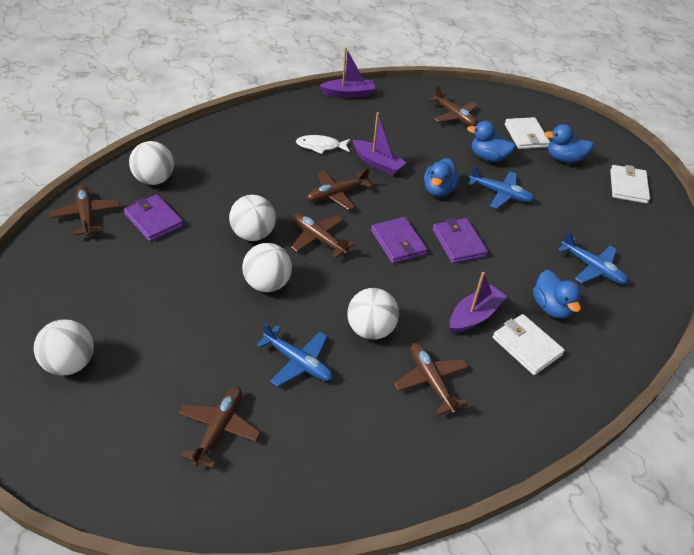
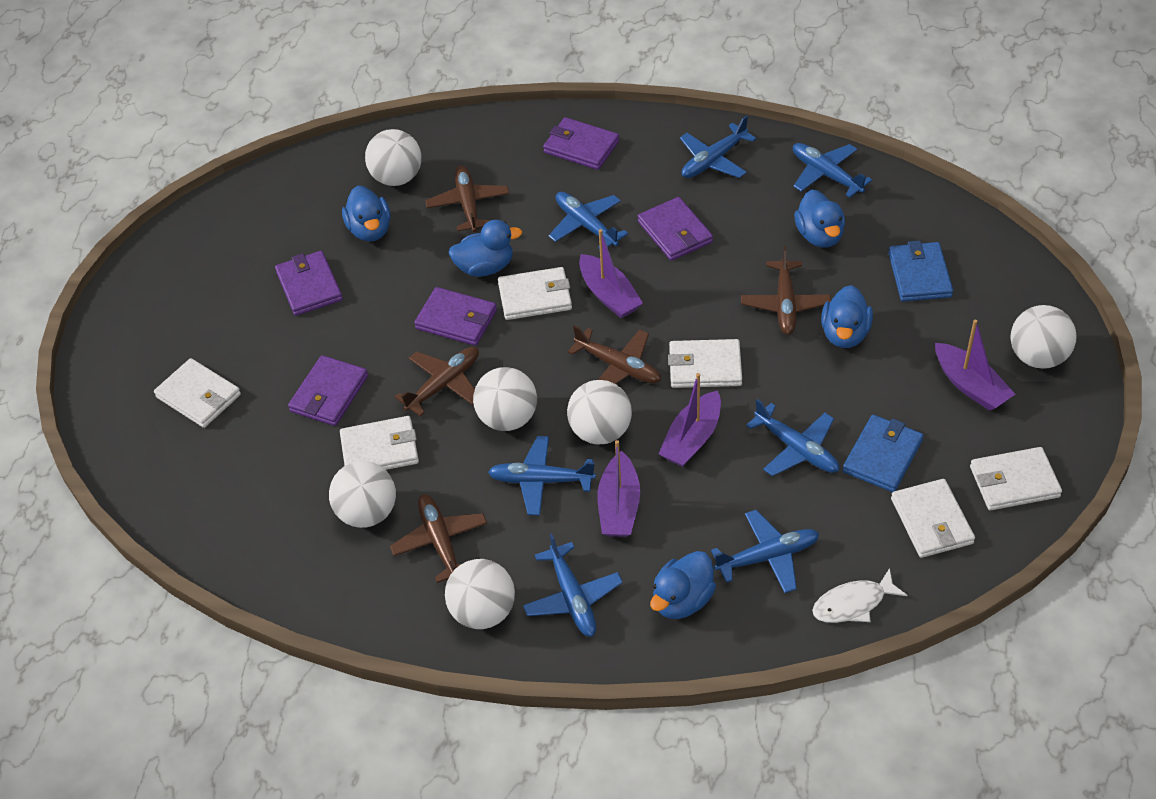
blue duck: [424,158,460,197] [467,121,516,162] [533,269,582,319] [544,124,593,163] = 4 -> [342,186,391,242] [448,220,522,277] [650,551,716,619] [794,190,845,248] [821,285,873,348] = 5
blue plane: [256,323,333,387] [468,166,535,209] [558,231,628,284] = 3 -> [488,436,596,515] [523,533,623,637] [548,192,628,249] [680,115,756,178] [711,510,819,593] [746,399,839,476] [793,143,872,198] = 7
blue wallet: none = 0 -> [843,415,923,492] [888,240,953,302] = 2
brown plane: [50,185,120,236] [179,387,261,468] [291,213,354,258] [307,167,372,210] [394,343,468,415] [428,85,478,126] = 6 -> [390,494,487,583] [395,347,479,416] [425,165,509,232] [568,325,661,384] [741,246,831,335] = 5
purple boat: [319,47,375,98] [353,112,407,175] [450,272,507,333] = 3 -> [579,229,643,318] [598,440,640,537] [659,373,721,467] [935,320,1015,411] = 4
purple wallet: [124,194,184,242] [371,217,428,264] [433,218,488,264] = 3 -> [275,251,343,316] [288,355,368,426] [414,287,497,346] [543,117,619,170] [638,197,713,261] = 5
white ball: [34,319,94,376] [129,141,174,185] [229,195,276,241] [242,243,292,292] [347,288,399,340] = 5 -> [329,461,396,528] [365,129,421,186] [445,559,515,629] [473,367,537,431] [567,380,632,445] [1010,305,1076,369] = 6
white wallet: [493,314,565,375] [505,117,550,149] [610,165,650,204] = 3 -> [154,358,241,428] [340,416,419,470] [498,267,572,320] [668,339,742,388] [891,479,975,558] [970,447,1062,510] = 6

